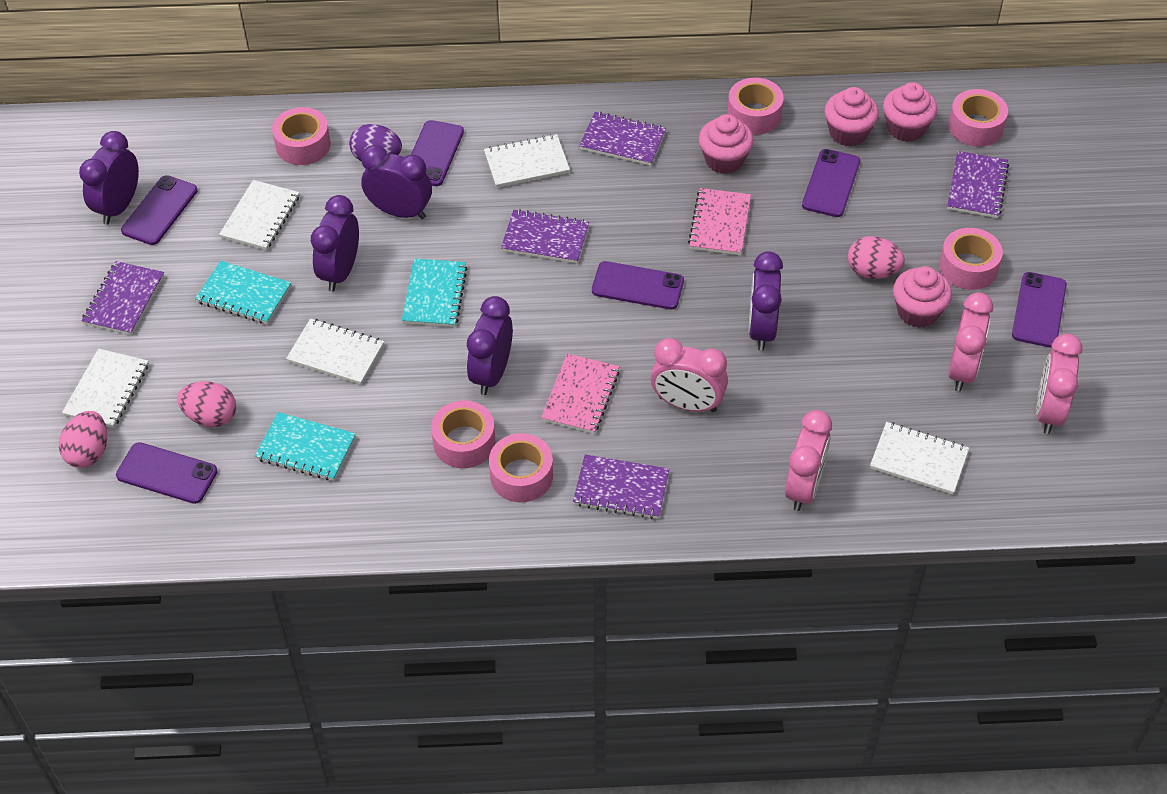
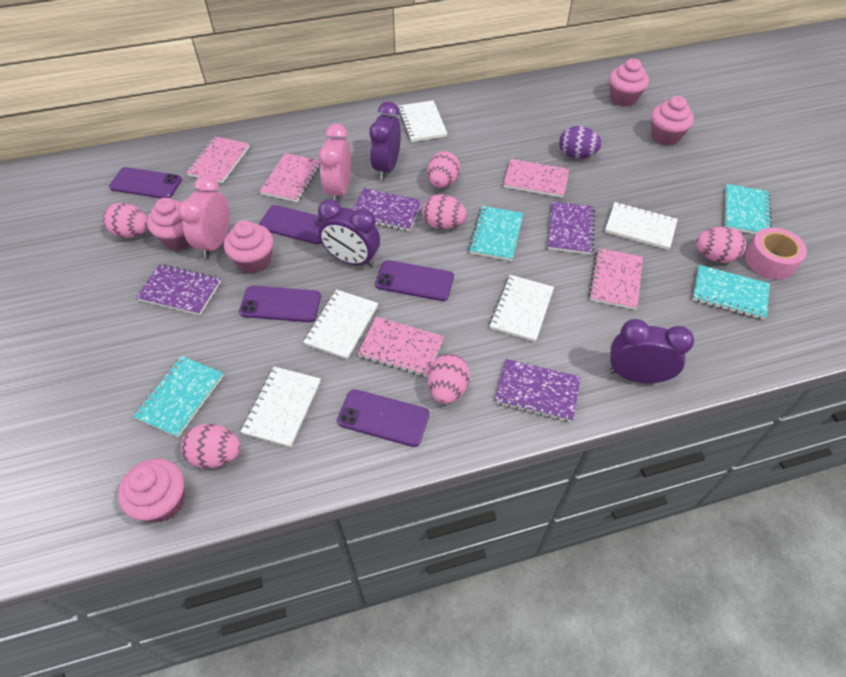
pink clock: [650,338,728,412] [785,410,832,511] [948,292,993,391] [1036,334,1082,434] = 4 -> [178,175,230,259] [318,124,351,202] = 2
pink cupcake: [699,114,753,174] [825,87,879,146] [883,82,937,142] [893,266,952,328] = 4 -> [118,459,185,523] [147,198,191,250] [224,220,273,274] [609,59,649,106] [651,96,694,145] = 5
pink egg: [59,411,107,468] [177,381,236,427] [848,236,905,279] = 3 -> [103,203,148,238] [181,424,241,469] [422,194,467,229] [427,151,460,188] [428,354,470,404] [696,227,746,263] = 6
pink notebook: [541,354,620,434] [688,188,751,255] = 2 -> [186,136,249,183] [260,153,320,202] [358,317,444,377] [503,158,569,198] [589,248,643,310] = 5
pink tape: [272,107,331,165] [431,400,495,468] [489,433,553,502] [727,78,784,135] [939,228,1003,290] [948,89,1008,147] = 6 -> [745,228,807,279] = 1
purple clock: [79,131,139,225] [311,195,359,292] [361,145,432,219] [467,296,513,395] [749,251,783,351] = 5 -> [318,199,380,267] [369,101,401,180] [610,319,694,383] = 3
purple notebook: [81,261,164,335] [501,209,589,263] [573,454,669,519] [579,112,666,166] [947,151,1009,218] = 5 -> [136,264,221,315] [353,188,422,231] [495,359,581,422] [548,201,595,255] = 4
purple phone: [116,442,218,504] [121,175,198,245] [411,120,464,186] [592,261,684,310] [802,149,860,217] [1012,272,1067,348] = 6 -> [109,167,182,198] [239,286,321,322] [258,205,323,244] [337,389,430,447] [375,260,454,301] = 5
turquoise notebook: [195,261,291,324] [255,412,356,481] [402,259,468,327] = 3 -> [133,356,223,437] [468,206,523,261] [692,265,770,320] [725,184,772,234] = 4

